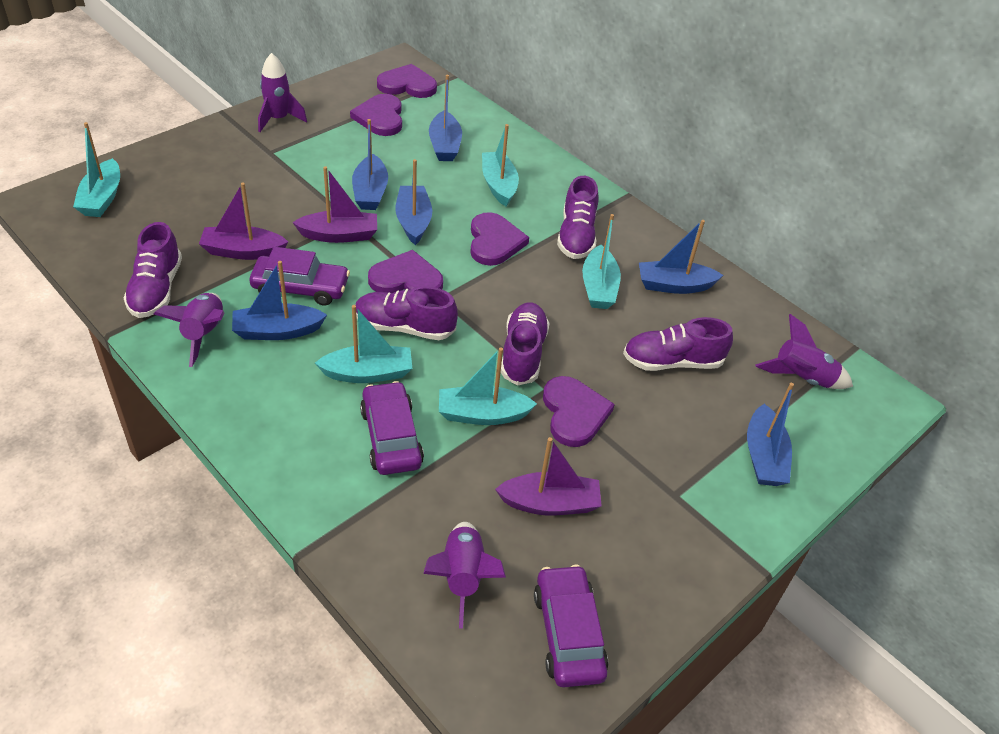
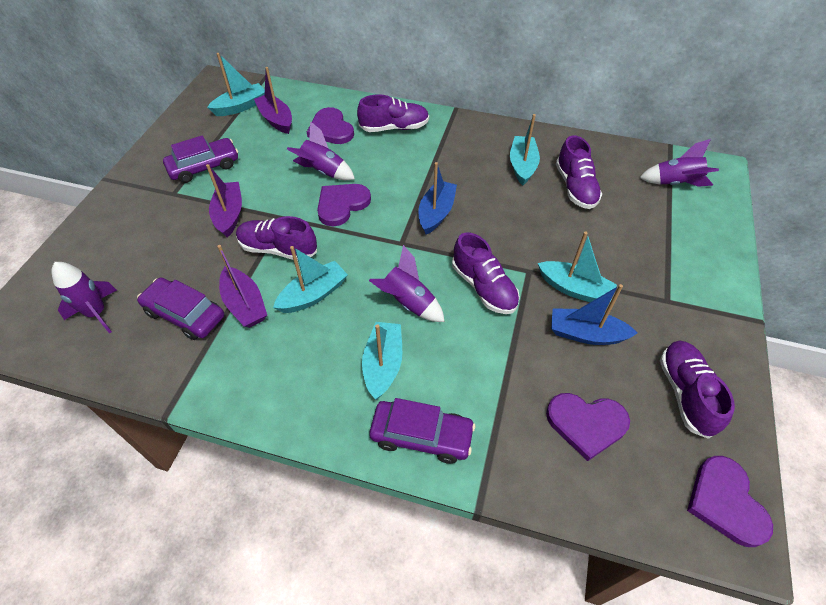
blue boat: [232,261,327,340] [352,119,388,210] [395,159,432,245] [429,75,462,161] [639,220,723,294] [747,383,794,486] = 6 -> [419,162,457,235] [551,284,637,345] = 2
purple heart: [350,94,402,136] [368,250,443,293] [377,64,437,98] [470,212,529,266] [543,376,615,447] = 5 -> [307,107,354,144] [317,184,371,226] [546,393,630,461] [687,456,773,547] = 4

